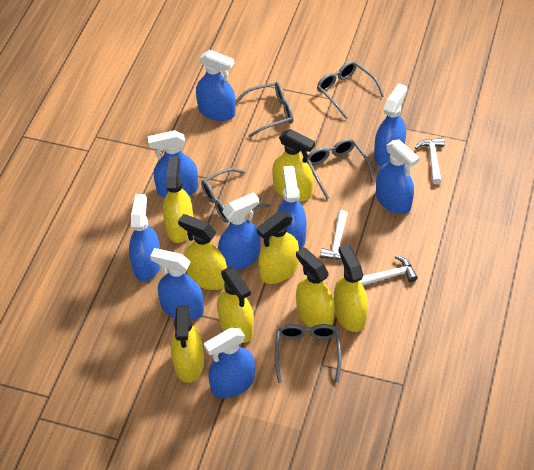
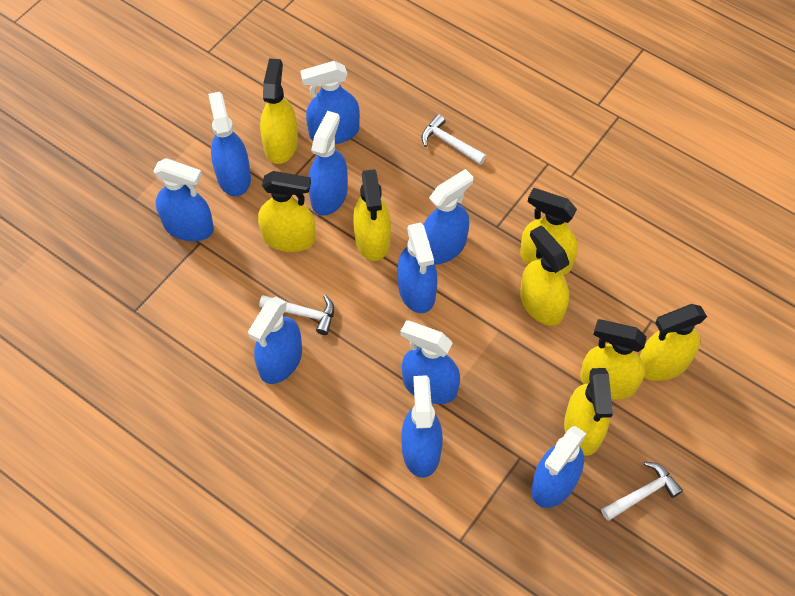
blue spray bottle: [129,194,160,281] [148,130,198,198] [150,248,204,320] [196,50,236,121] [204,328,255,398] [218,192,261,270] [277,166,306,250] [374,83,407,167] [376,139,419,214] = 9 -> [154,158,214,241] [208,92,251,197] [248,297,302,384] [300,61,360,144] [308,111,348,216] [398,222,438,313] [400,320,460,404] [401,375,443,478] [423,169,473,265] [531,426,587,508] = 10
grey glasses: [201,168,270,223] [236,82,294,138] [275,324,342,383] [307,139,375,199] [317,61,384,119] = 5 -> none = 0

